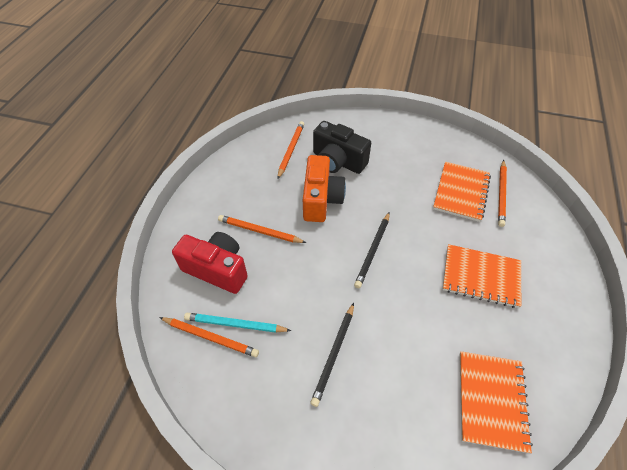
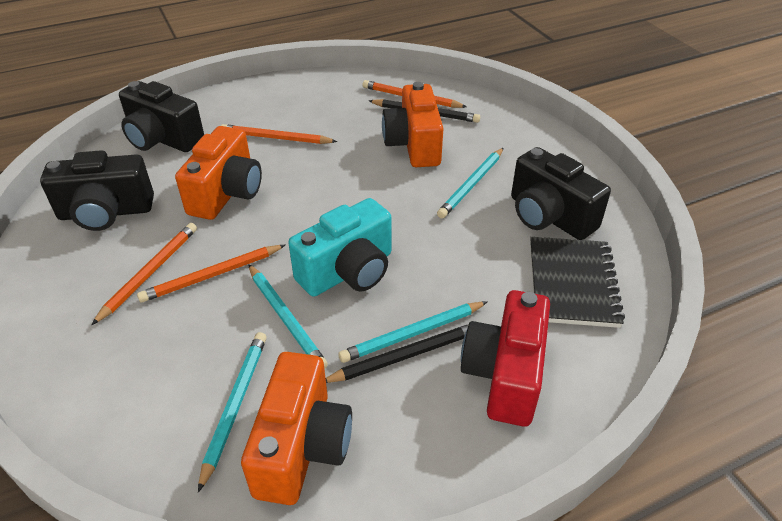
black camera: [313,121,371,174] = 1 -> [40,150,154,231] [119,81,204,152] [511,147,611,240] = 3
black notebook: none = 0 -> [530,237,625,328] = 1
orange camera: [303,155,346,222] = 1 -> [175,126,262,220] [241,352,352,505] [382,82,443,167] = 3
orange notebook: [433,162,491,222] [442,244,521,308] [459,351,533,453] = 3 -> none = 0
turquoise camera: none = 0 -> [288,198,391,297] = 1
turquoise pencil: [184,313,292,333] = 1 -> [198,332,267,493] [248,264,328,369] [338,301,488,363] [437,148,503,218] = 4

